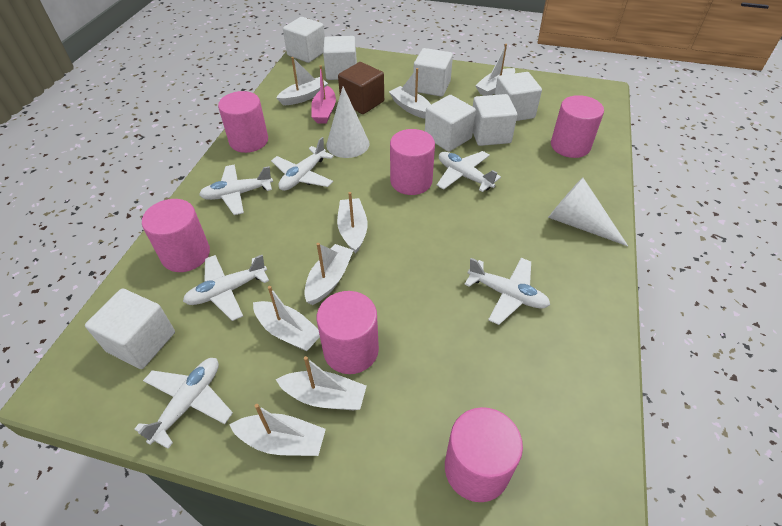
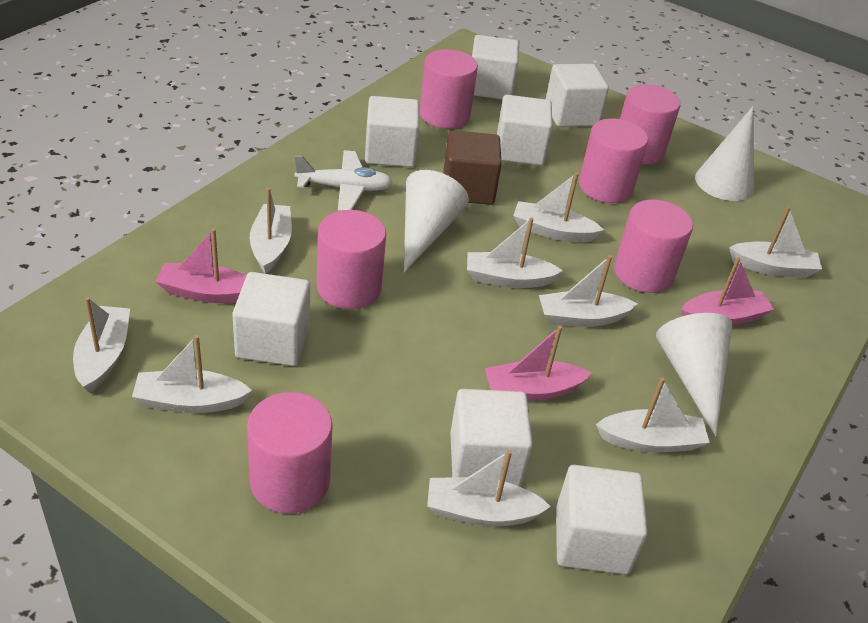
pink boat: [311,65,336,124] = 1 -> [155,228,246,303] [485,326,592,401] [681,257,774,326] = 3
white boat: [229,404,326,456] [253,286,320,351] [276,57,328,105] [276,356,367,410] [304,243,354,305] [337,192,368,254] [389,68,431,119] [475,44,515,96] = 8 -> [73,297,130,393] [132,335,252,413] [250,187,292,274] [427,450,551,526] [467,217,563,288] [513,172,604,242] [539,255,637,327] [596,377,710,452] [729,206,822,278] = 9
white cone: [326,86,369,158] [548,177,628,246] = 2 -> [404,170,469,273] [656,313,732,437] [695,106,754,201] = 3
white plane: [134,358,233,449] [183,255,269,321] [199,165,273,215] [271,137,334,191] [437,151,501,192] [464,258,550,325] = 6 -> [295,150,392,211] = 1

